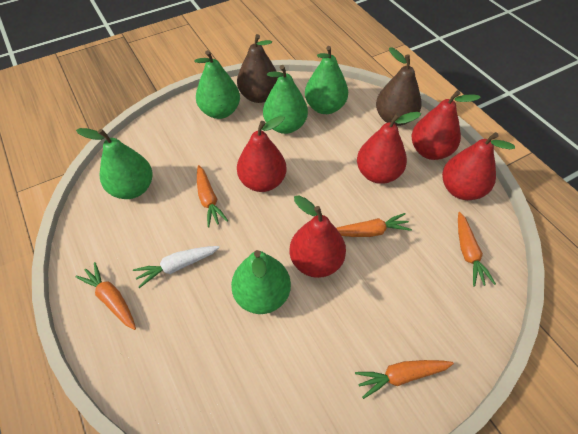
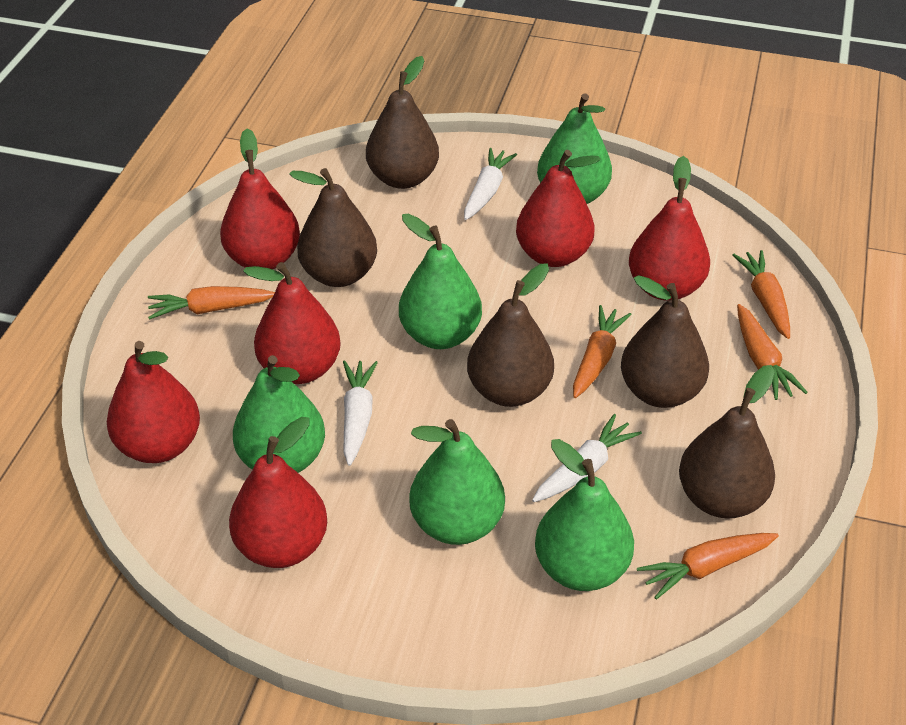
brown pear: [237,34,278,103] [376,47,422,126] = 2 -> [289,168,377,287] [366,56,439,189] [467,264,554,407] [621,275,709,408] [679,365,775,518] = 5
red pear: [237,116,287,192] [290,195,346,278] [357,112,421,184] [412,90,481,160] [442,132,515,200] = 5 -> [107,341,200,463] [220,129,300,269] [229,417,327,568] [243,262,341,384] [516,150,601,267] [629,156,710,301] = 6
white carrot: [133,246,220,288] = 1 -> [343,361,378,466] [464,148,517,220] [532,414,642,502] = 3

